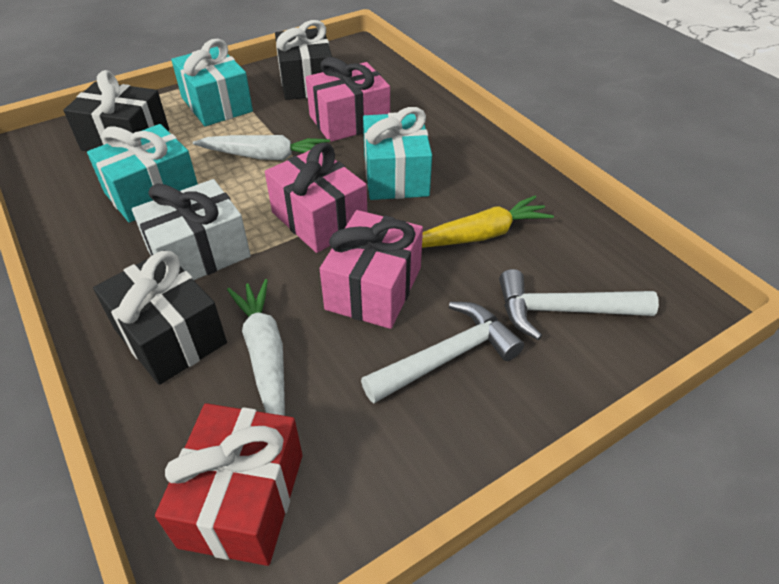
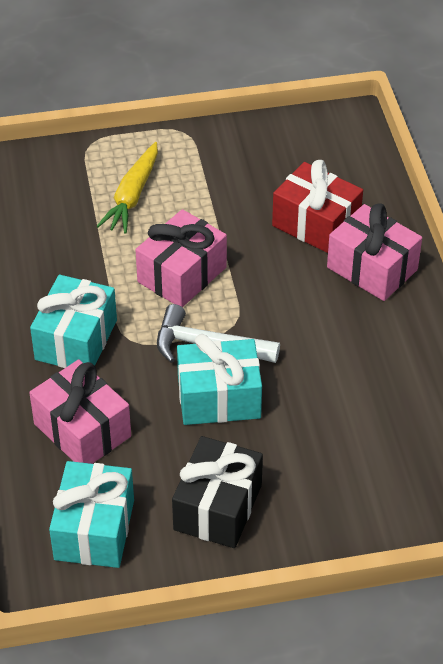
black gift: [64,70,169,151] [93,251,227,385] [275,20,332,100] = 3 -> [172,436,263,548] = 1
white carrot: [193,135,330,160] [227,279,285,416] = 2 -> none = 0
white gift: [132,179,251,280] = 1 -> none = 0
white hammer: [361,302,524,403] [499,269,659,340] = 2 -> [157,304,280,363] = 1

